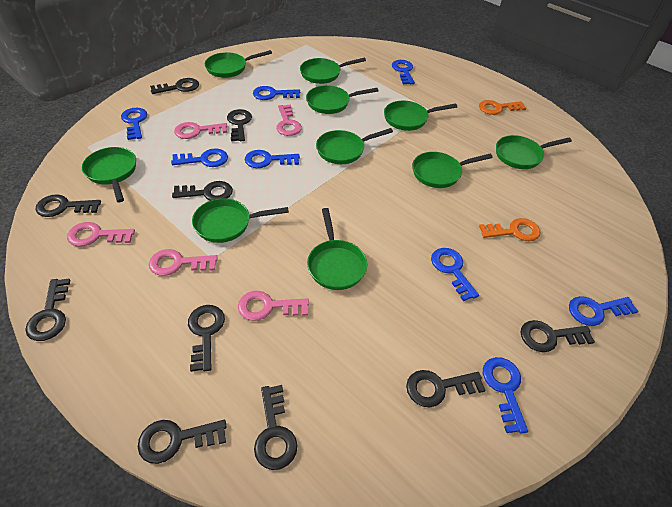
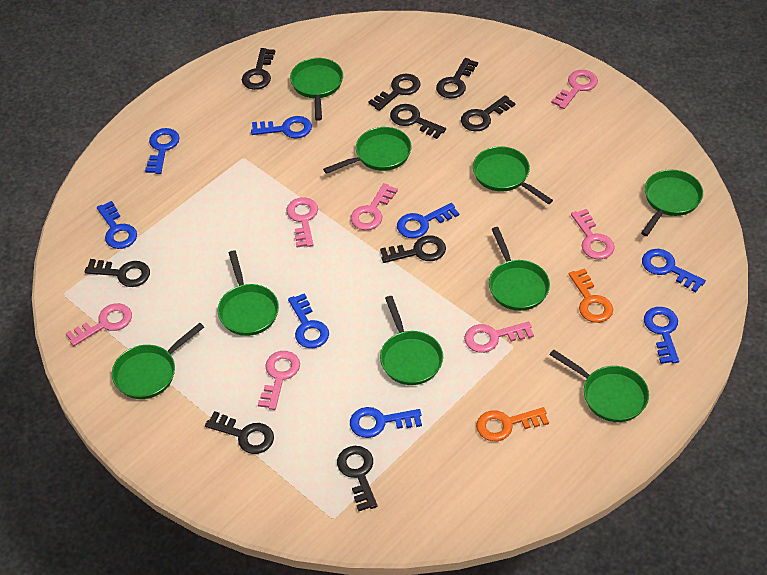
black key: [25,279,70,341] [35,194,101,217] [138,420,227,464] [150,78,199,94] [172,181,233,201] [188,305,225,372] [227,109,252,141] [254,385,297,470] [406,370,485,407] [521,320,595,352] = 10 -> [85,259,150,287] [205,411,274,454] [242,48,275,90] [337,446,377,511] [368,74,420,111] [380,236,446,263] [390,104,446,139] [436,58,478,99] [461,95,515,131] = 9
green pan: [82,147,136,202] [192,198,289,243] [205,50,272,78] [300,58,366,84] [306,85,378,114] [307,208,367,290] [316,128,393,164] [384,101,457,131] [412,152,493,188] [496,135,572,169] = 10 -> [112,323,204,399] [218,250,279,336] [290,58,343,121] [323,127,412,174] [380,296,443,385] [473,146,553,204] [489,227,550,311] [549,349,649,422] [641,169,703,236] = 9
pink key: [67,222,135,247] [149,249,217,276] [174,122,227,139] [238,291,309,321] [276,104,302,136] = 5 -> [66,303,132,346] [258,351,300,410] [286,197,318,247] [350,183,398,230] [464,321,534,353] [551,70,598,109] [571,209,615,259] = 7

